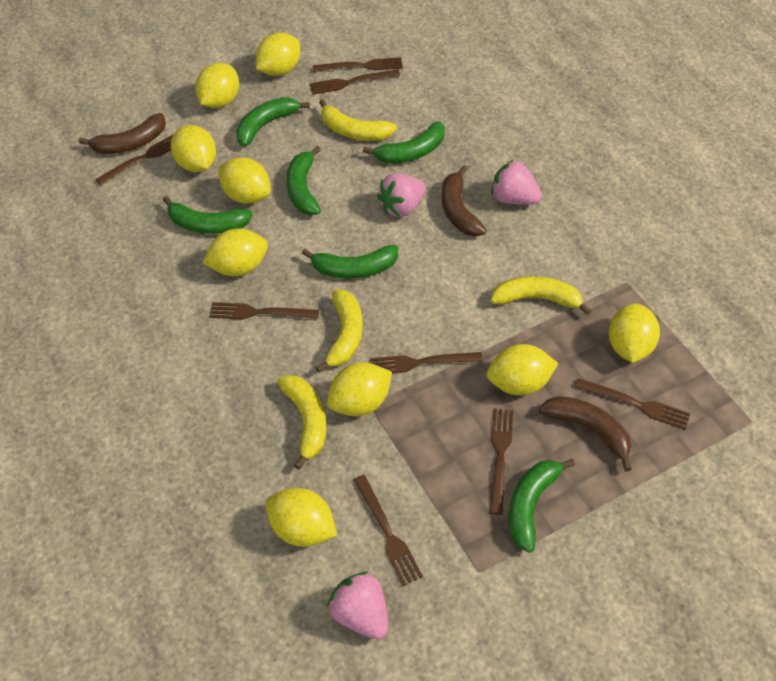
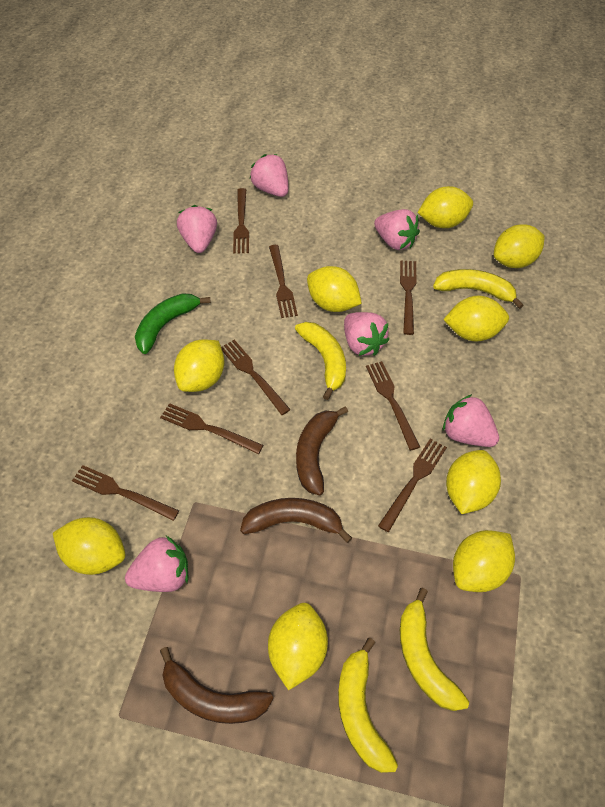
green banana: [163,196,253,234] [236,97,310,147] [286,146,321,215] [302,245,398,279] [363,122,445,163] [508,459,575,552] = 6 -> [135,293,211,354] = 1
pink strawberry: [327,572,388,639] [377,173,426,217] [491,160,542,205] = 3 -> [125,536,188,592] [177,205,217,253] [250,154,288,197] [344,312,389,356] [374,209,420,250] [443,394,499,447] = 6

